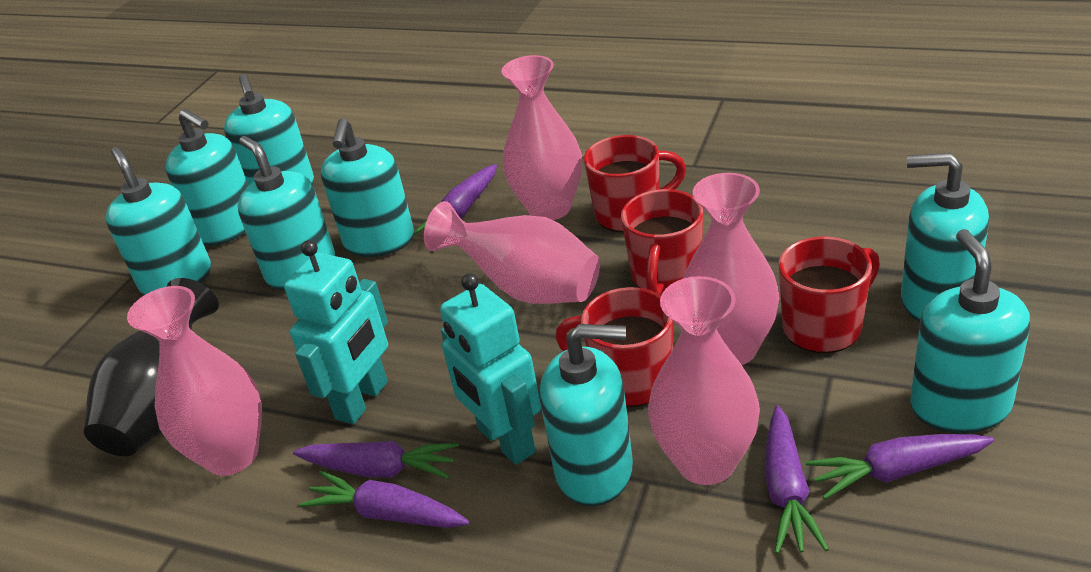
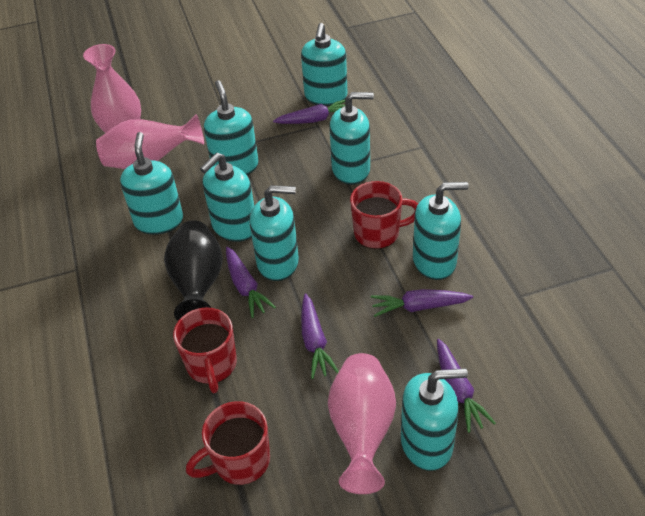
pink vase: [127,286,262,476] [424,201,600,304] [502,55,582,220] [648,276,760,485] [683,173,779,365] = 5 -> [83,44,141,133] [96,114,204,169] [328,353,396,494] = 3
red mug: [555,287,673,407] [584,135,686,232] [621,189,703,295] [779,237,880,354] = 4 -> [173,308,237,393] [186,401,270,485] [350,181,418,249] = 3
turquoise robot: [284,240,388,424] [440,273,541,465] = 2 -> none = 0

